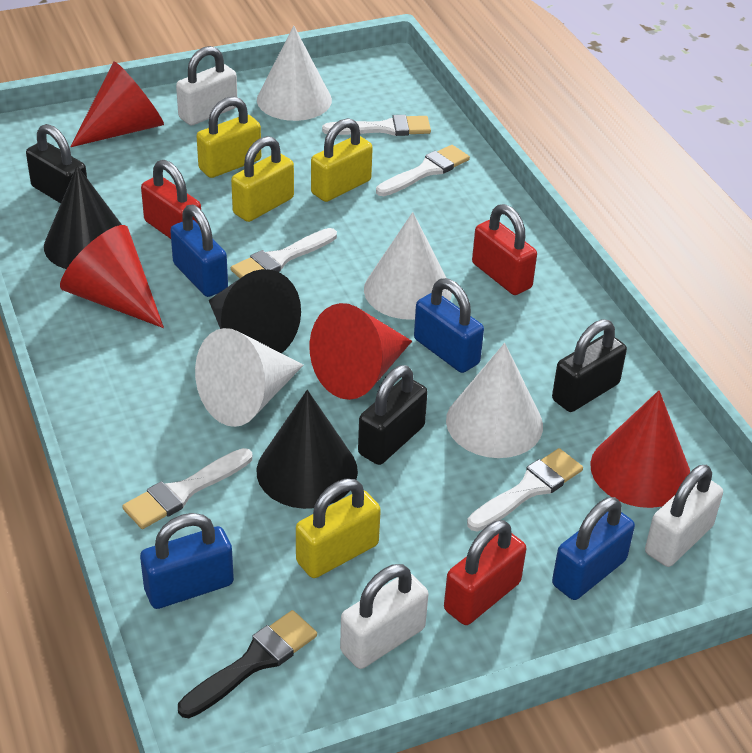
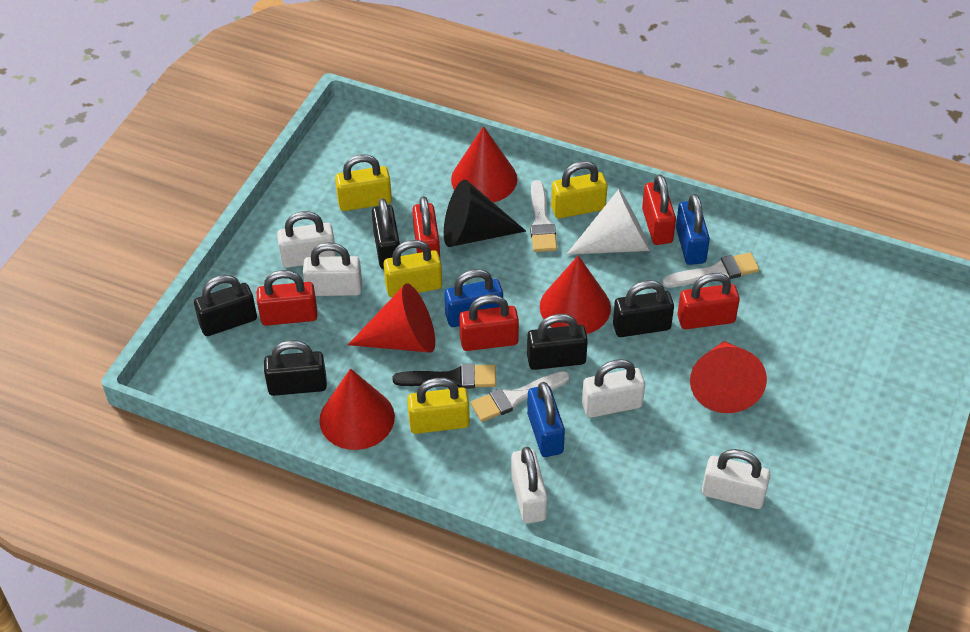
black cone: [44,166,122,269] [209,269,301,353] [257,390,358,509] = 3 -> [444,179,526,247] = 1
black padlock: [26,124,87,203] [358,365,428,465] [552,319,627,412] = 3 -> [194,275,257,336] [264,340,327,396] [372,198,400,269] [527,314,588,370] [613,280,674,337] = 5
blue padlock: [140,513,234,609] [170,205,228,297] [414,278,484,373] [552,497,635,600] = 4 -> [444,269,503,327] [527,382,565,457] [676,194,710,265] = 3
red cone: [60,225,164,328] [71,61,164,147] [310,303,412,400] [590,390,690,508] = 4 -> [319,369,395,450] [348,283,435,353] [451,126,517,202] [540,255,611,334] [690,341,767,413] = 5
red padlock: [141,160,201,239] [444,520,526,625] [472,204,537,295] = 3 -> [257,270,317,326] [412,196,440,257] [459,295,519,351] [642,174,676,245] [677,273,740,329] = 5
white brush: [122,448,252,529] [231,228,337,278] [322,115,431,136] [376,145,470,196] [467,448,583,531] = 5 -> [471,371,570,422] [530,180,557,252] [662,252,760,287] = 3
white cone: [195,328,304,427] [257,26,332,121] [364,212,452,320] [446,343,543,458] = 4 -> [566,189,651,255] = 1
white padlock: [176,46,237,126] [340,564,428,669] [645,465,723,567] = 3 -> [277,211,336,268] [303,242,362,296] [511,447,547,524] [582,359,645,418] [702,449,770,509] = 5

